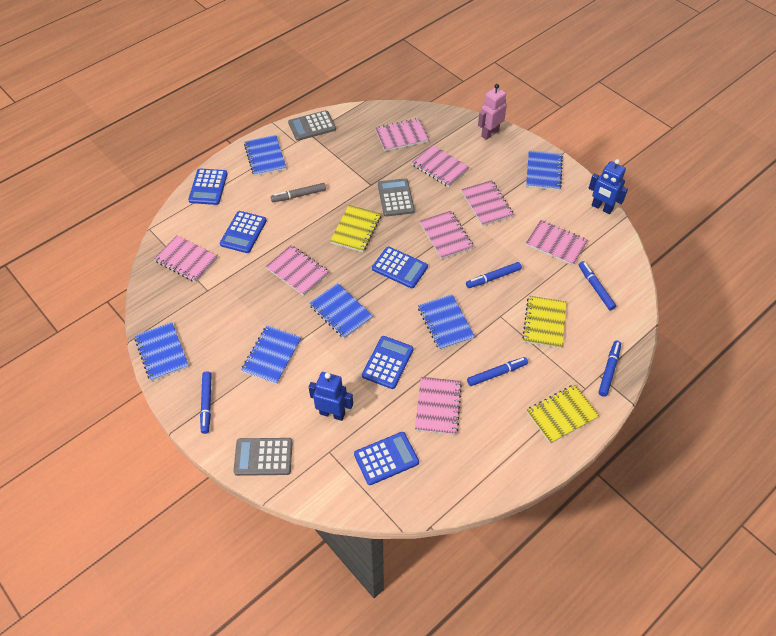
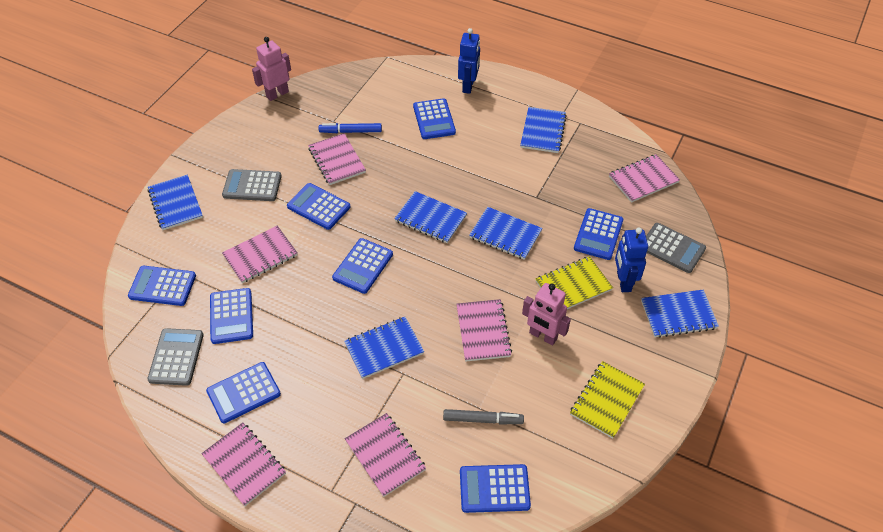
blue calculator: [188,168,228,205] [220,211,267,253] [354,432,419,485] [362,336,414,389] [372,247,428,288] = 5 -> [128,266,196,306] [206,362,281,424] [210,288,253,344] [287,183,351,230] [332,238,393,294] [413,98,456,139] [460,464,531,513] [574,208,623,260] = 8
blue marker: [200,371,212,434] [466,262,522,288] [467,357,528,386] [579,261,616,310] [598,341,621,397] = 5 -> [318,123,382,133] = 1
pink notebook: [154,235,218,282] [266,245,329,296] [375,118,429,151] [411,145,470,187] [415,377,462,435] [420,211,474,259] [461,180,514,226] [526,220,588,266] = 8 -> [201,422,286,506] [222,226,297,283] [308,133,366,185] [345,413,426,497] [456,299,512,361] [609,154,680,203] = 6
pink robot: [478,84,507,140] = 1 -> [252,37,291,101] [522,283,571,345] = 2
yellow notebook: [330,205,381,252] [522,296,567,349] [527,384,599,444] = 3 -> [536,256,613,309] [570,361,645,439] = 2

